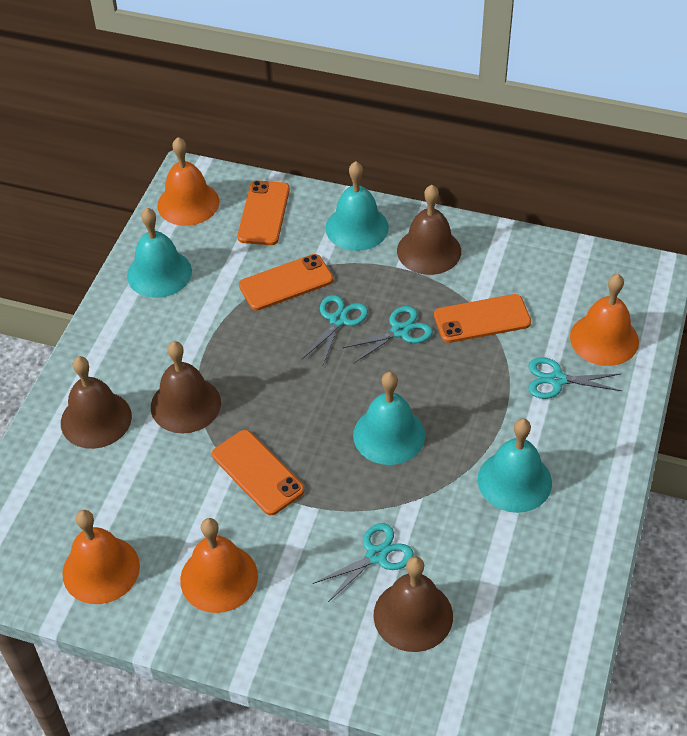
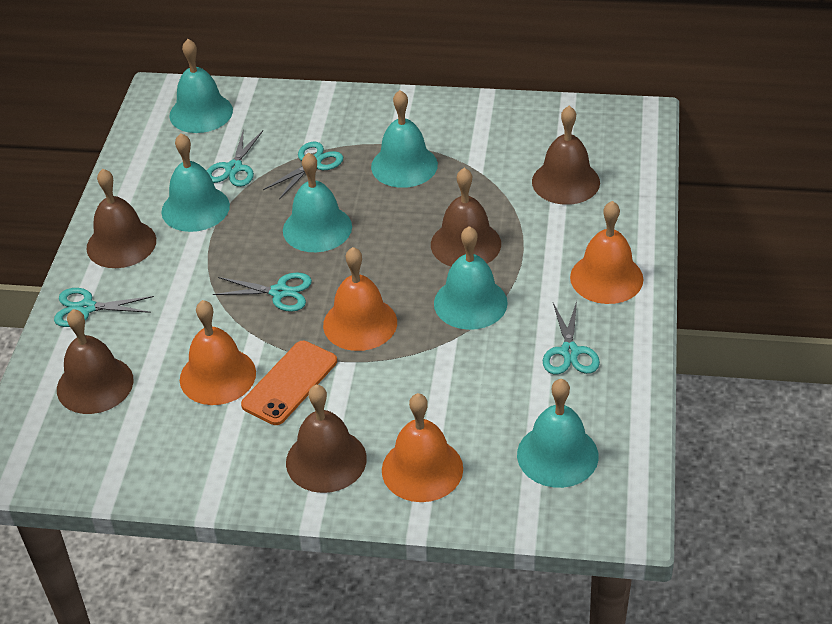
brown bell: [61,356,132,449] [151,341,221,433] [373,556,453,652] [397,185,461,275] = 4 -> [57,309,134,414] [87,169,156,268] [286,385,367,493] [431,168,501,267] [532,106,600,205] = 5
orange phone: [212,430,304,515] [237,180,290,245] [239,254,333,310] [434,294,531,343] = 4 -> [241,341,337,425] = 1
turquoise bell: [127,208,192,298] [325,161,389,251] [353,372,425,465] [478,419,552,513] = 4 -> [162,133,230,232] [169,39,233,133] [283,152,352,252] [371,90,438,188] [434,226,508,330] [517,379,599,488] = 6
turquoise scissors: [302,295,368,367] [313,523,414,602] [342,306,433,363] [529,357,622,399] = 4 -> [54,288,154,327] [207,129,263,187] [213,272,312,312] [263,141,343,200] [543,301,600,374] = 5

